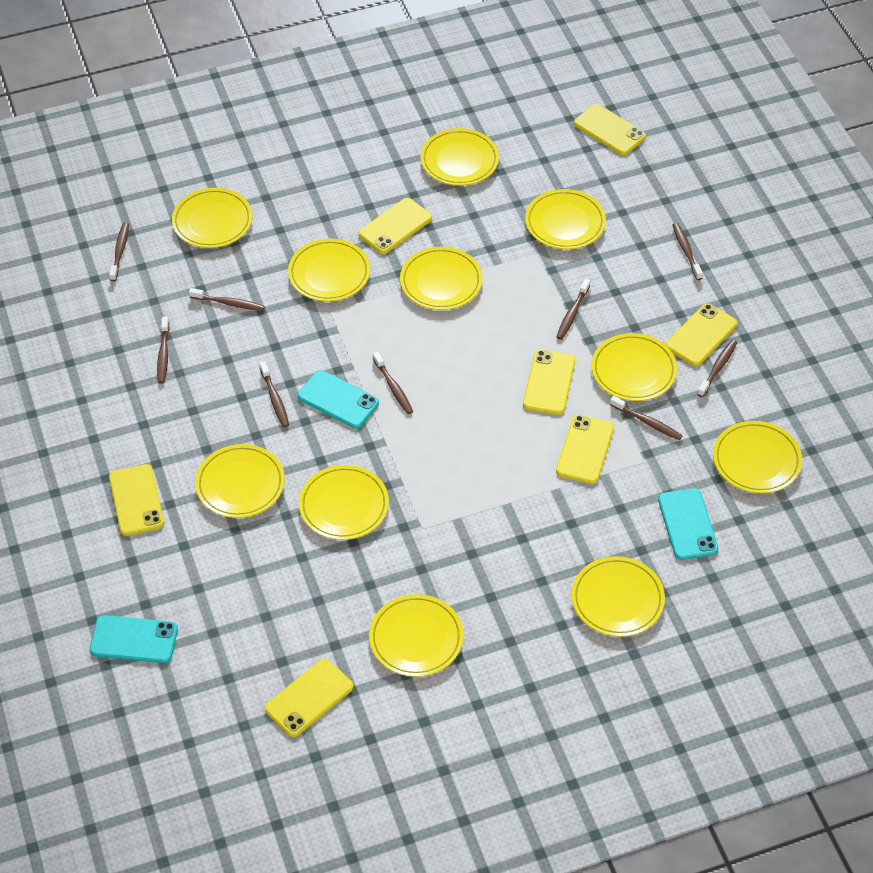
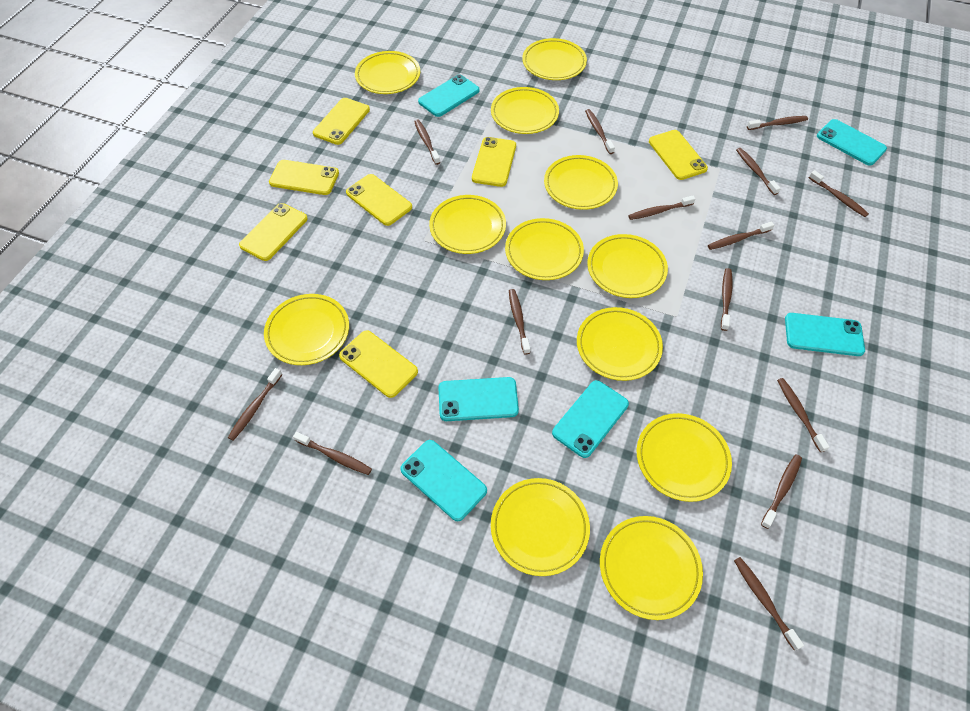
brown toothbrush: [109,223,129,281] [157,317,169,384] [189,288,264,311] [260,361,289,427] [373,352,413,414] [556,279,590,340] [610,396,683,440] [672,223,703,280] [697,340,737,397] = 9 -> [228,368,283,441] [293,432,372,475] [414,119,440,165] [509,289,530,355] [585,109,615,154] [628,196,695,220] [708,222,774,250] [721,268,732,331] [734,557,804,650] [736,148,781,195] [747,116,808,130] [761,454,802,529] [777,378,829,452] [809,170,869,217] = 14
turquoise phone: [89,615,178,663] [298,370,379,429] [658,488,719,560] = 3 -> [400,440,487,521] [418,74,480,117] [438,377,519,421] [552,380,629,458] [785,313,865,356] [817,119,887,166] = 6
yellow plate: [172,188,252,248] [195,444,285,518] [288,239,370,302] [299,465,389,540] [369,594,464,677] [400,247,483,310] [421,128,499,186] [525,189,606,249] [572,556,665,637] [591,333,677,401] [713,421,802,493] = 11 -> [264,294,349,365] [355,51,420,94] [429,195,506,254] [491,87,559,134] [491,478,590,576] [505,218,584,280] [522,38,587,80] [544,155,618,210] [577,307,663,381] [587,234,668,298] [600,516,703,620] [637,413,732,502] = 12

